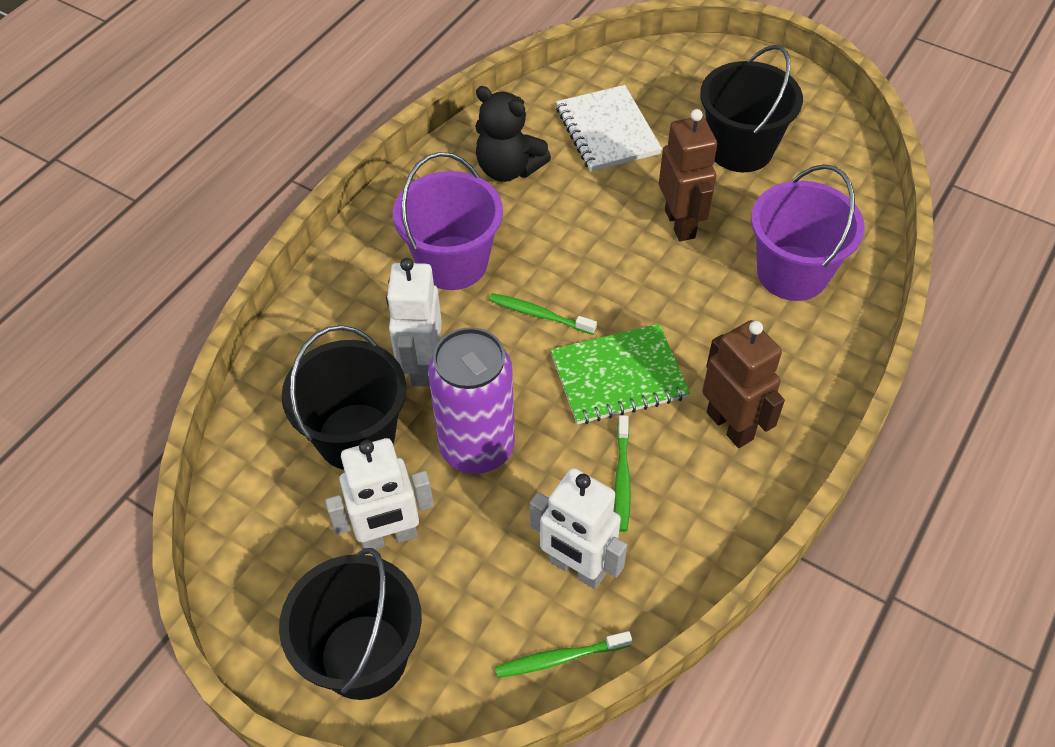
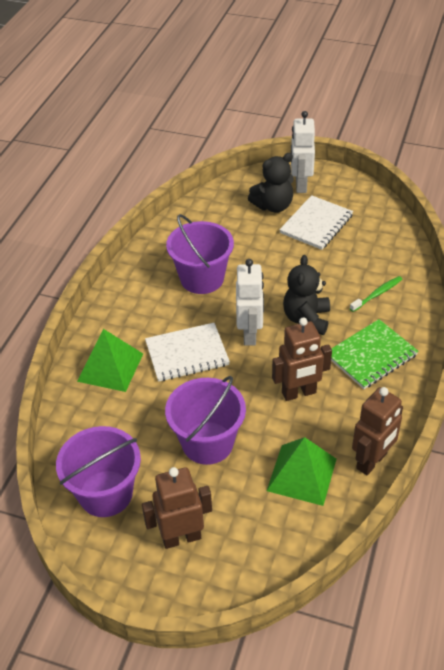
black bucket: [279,548,422,700] [281,325,406,470] [700,45,803,172] = 3 -> none = 0
black teddy bear: [475,86,551,182] = 1 -> [248,153,294,213] [283,255,330,335] = 2
brown robot: [659,109,717,241] [702,320,785,448] = 2 -> [142,467,212,549] [272,318,332,401] [352,387,403,475] = 3
green pyramid: none = 0 -> [77,329,143,392] [267,437,337,506] = 2
green toothbrush: [489,293,597,335] [495,631,632,678] [615,415,631,532] = 3 -> [350,276,402,312] = 1
purple bucket: [393,152,503,290] [751,164,865,301] = 2 -> [56,426,141,517] [165,376,246,465] [166,214,234,294] = 3
purple can: [428,327,515,474] = 1 -> none = 0
white notebook: [556,85,662,171] = 1 -> [145,323,230,382] [279,195,353,250] = 2
white robot: [325,438,434,550] [386,258,442,387] [530,468,627,589] = 3 -> [236,259,264,346] [291,111,315,193] = 2

